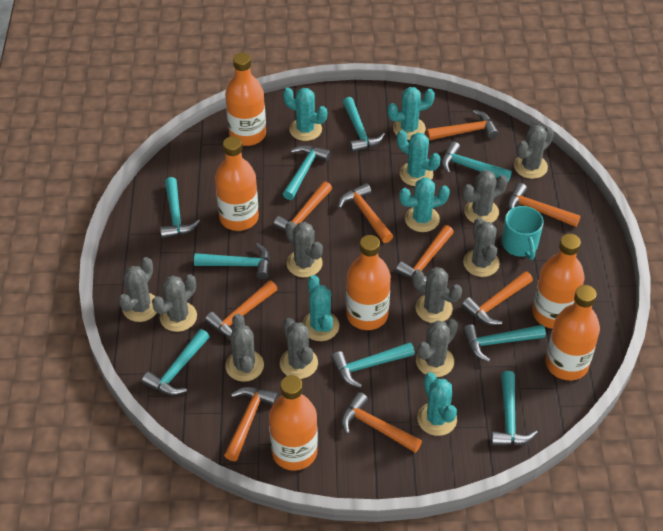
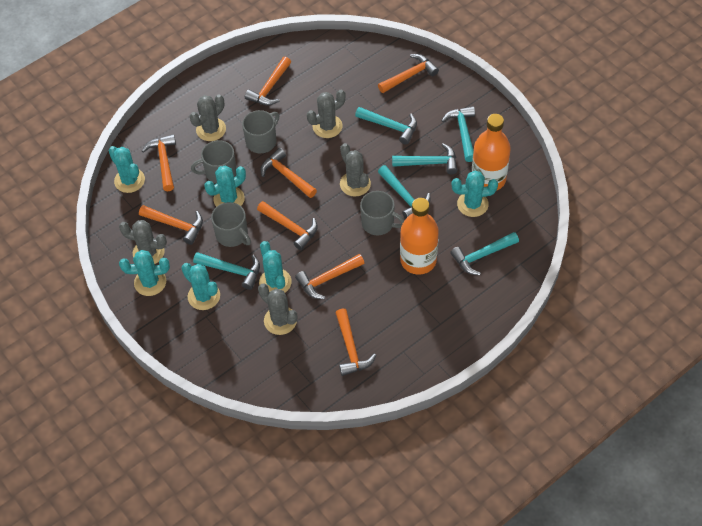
grey cactus: [118,257,157,322] [152,274,197,332] [225,314,264,382] [280,318,318,379] [285,221,323,277] [412,267,462,323] [416,319,458,377] [463,170,508,223] [463,218,500,277] [514,125,554,179] = 10 -> [119,220,167,264] [189,94,226,141] [258,284,297,335] [307,90,345,138] [340,143,371,197] = 5
grey mug: none = 0 -> [191,140,237,184] [211,202,251,247] [242,110,279,154] [360,191,404,235] = 4
orange bottle: [215,136,259,231] [225,53,266,146] [269,375,318,471] [346,235,391,330] [532,234,585,329] [545,285,600,380] = 6 -> [400,198,439,275] [472,114,511,191] = 2
orange hammer: [205,280,277,337] [224,387,278,461] [273,181,332,233] [338,183,393,243] [341,392,422,453] [396,225,454,282] [426,110,498,140] [461,271,533,325] [508,183,580,227] = 9 -> [139,205,203,245] [142,134,176,191] [245,57,291,105] [257,201,318,250] [260,148,317,198] [295,254,364,299] [336,308,376,376] [378,54,439,93] = 8
turquoise hammer: [142,329,210,395] [160,177,200,239] [194,243,270,280] [283,145,331,200] [331,342,415,388] [343,97,385,152] [441,141,512,181] [463,324,546,362] [491,371,538,446] = 9 -> [193,252,260,290] [355,107,417,145] [378,165,430,219] [392,143,458,175] [441,106,475,162] [450,232,519,275] = 6
turquoise mug: [502,206,544,260] = 1 -> none = 0

